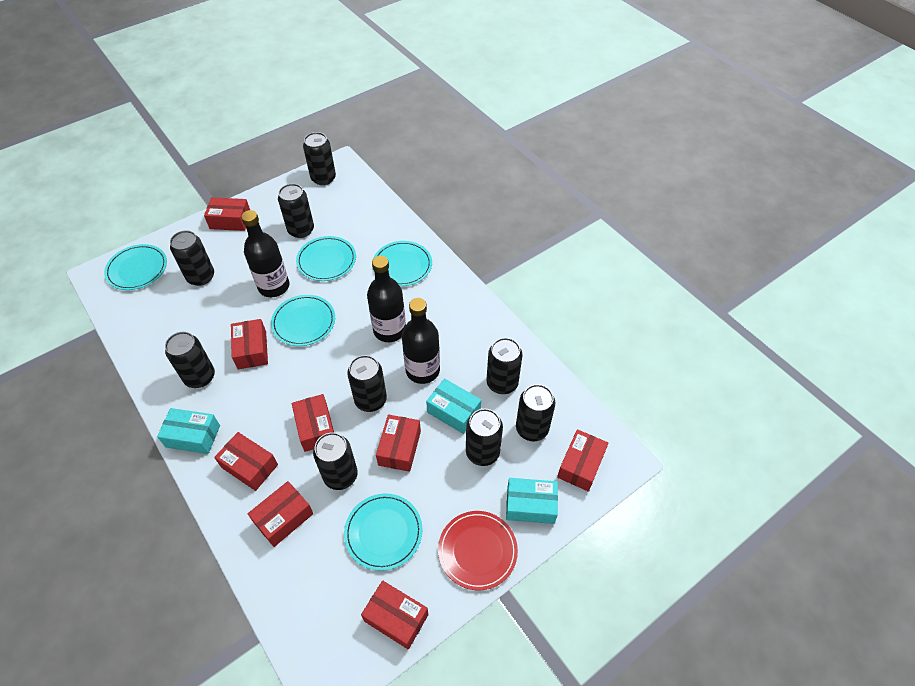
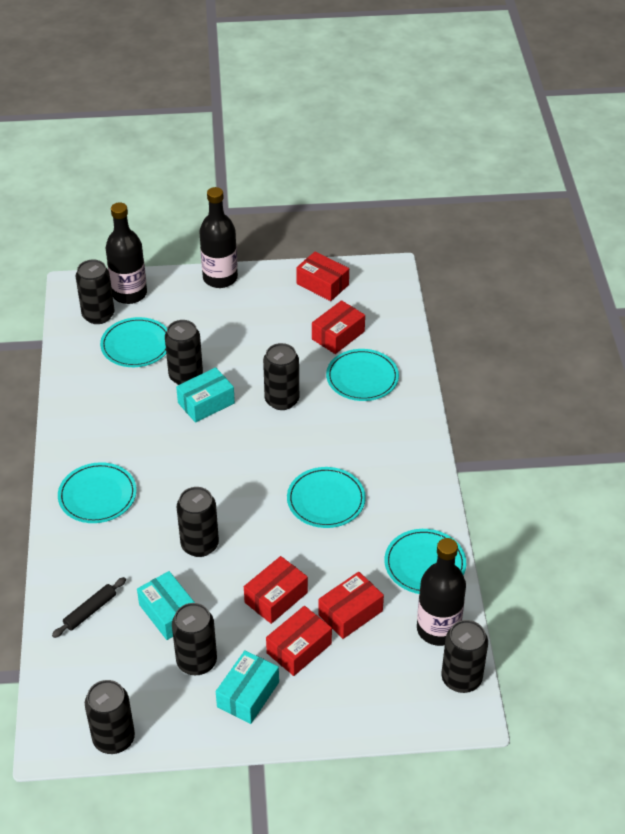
black can: [165,332,215,388] [170,230,214,286] [278,184,314,238] [303,132,336,185] [313,432,358,490] [347,355,387,412] [466,409,503,466] [487,338,523,394] [516,384,555,441] = 9 -> [76,260,114,324] [85,680,135,754] [165,320,203,385] [172,603,217,675] [177,487,219,557] [263,343,299,410] [441,620,488,693] = 7
black rolling pin: none = 0 -> [52,577,126,638] = 1
red box: [204,197,250,231] [214,432,278,491] [231,319,268,369] [248,481,314,547] [292,394,334,452] [361,580,429,650] [376,415,421,472] [557,429,609,492] = 8 -> [244,556,308,624] [266,606,332,676] [296,251,349,301] [312,300,365,354] [318,572,384,639] = 5
red plate: [438,511,518,590] = 1 -> none = 0

